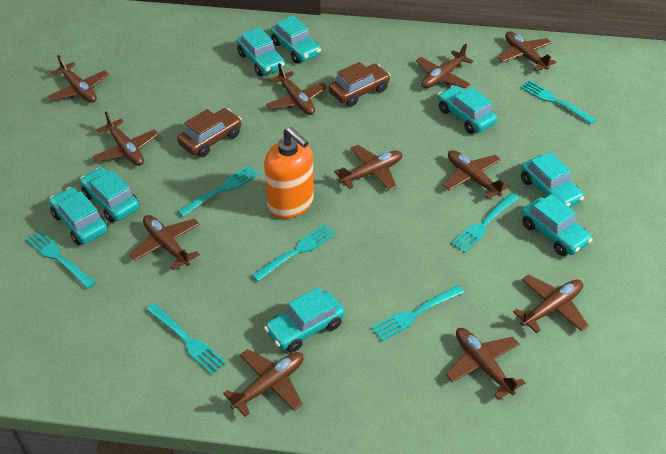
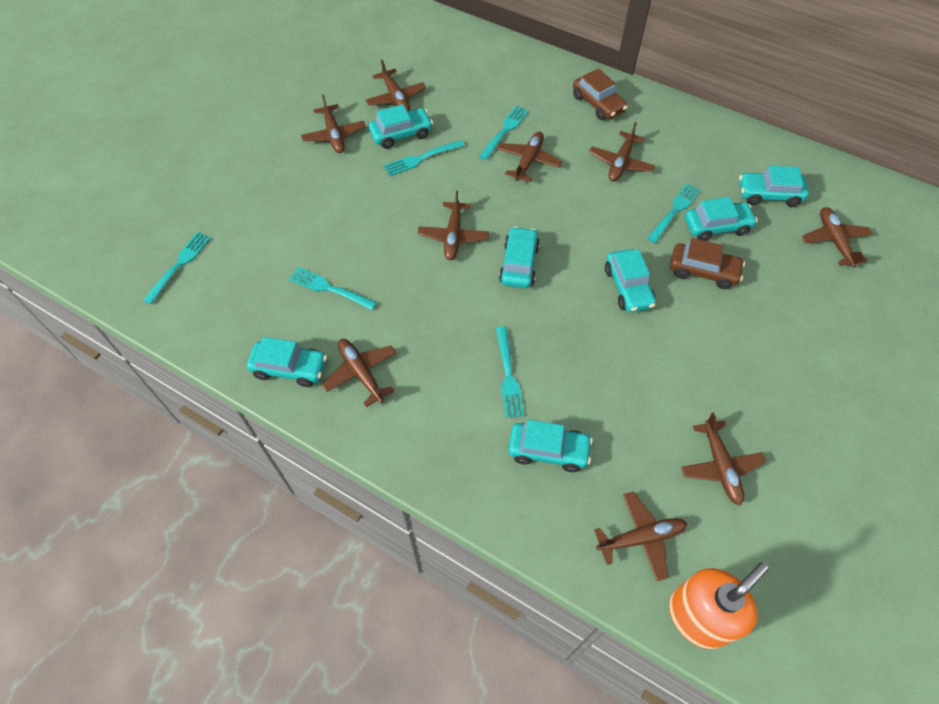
brown plane: [48,55,109,103] [92,112,159,166] [129,215,200,270] [223,349,304,417] [266,63,327,115] [334,145,402,191] [416,44,473,89] [443,150,509,199] [446,328,525,399] [498,32,556,71] [513,275,589,333] = 11 -> [301,94,366,153] [322,339,396,407] [366,60,426,112] [418,191,489,260] [498,132,562,182] [589,122,655,182] [594,492,687,581] [681,412,766,505] [802,207,873,268] = 9
turquoise car: [49,187,108,245] [80,167,140,223] [237,27,285,76] [264,287,345,353] [271,16,321,63] [438,85,497,134] [521,152,584,208] [521,194,593,256] = 8 -> [247,337,327,387] [369,104,433,149] [499,226,540,288] [508,420,593,472] [605,249,656,312] [685,197,758,241] [739,166,809,207] = 7
turquoise fork: [26,230,96,289] [146,303,226,375] [177,165,259,217] [252,224,336,282] [371,285,464,341] [451,193,519,253] [520,80,596,124] = 7 -> [143,232,211,304] [289,267,377,310] [384,140,465,176] [479,106,529,160] [496,327,524,418] [647,183,701,243] = 6

